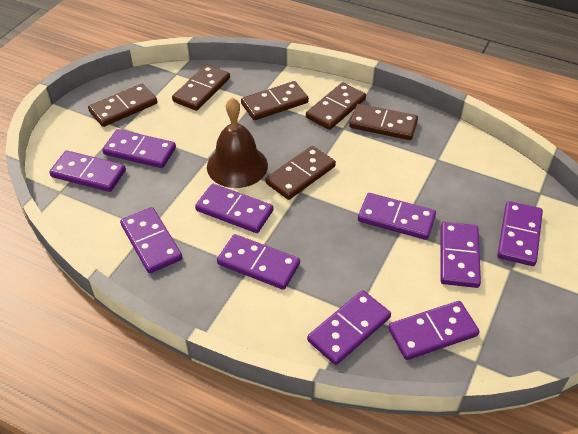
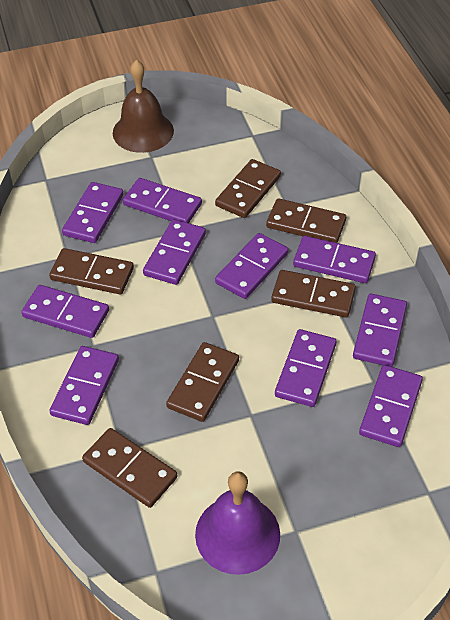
purple bell: none = 0 -> [195,471,280,575] = 1

